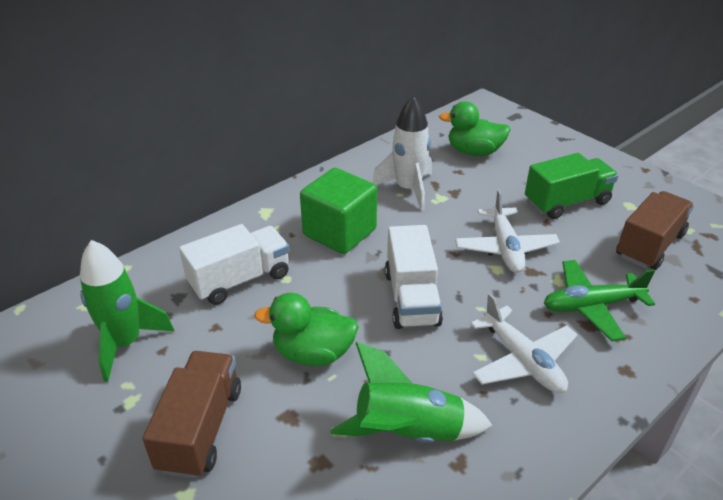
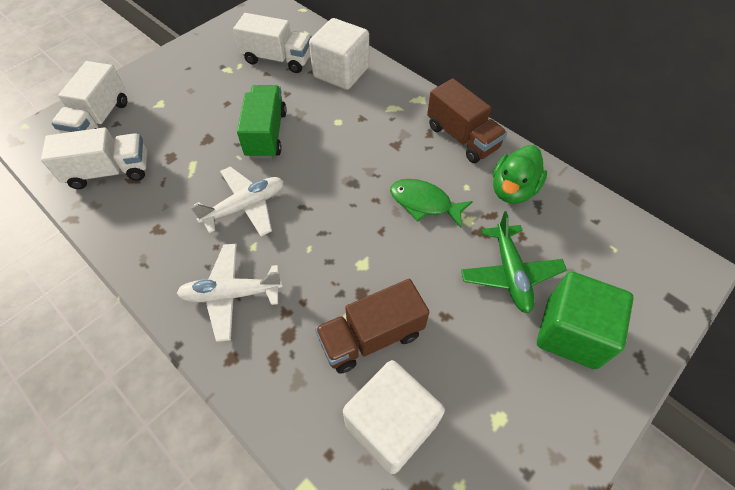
green duck: [254,293,359,366] [439,101,511,156] = 2 -> [493,145,547,204] = 1
green fish: none = 0 -> [390,179,473,228] = 1
green rocket: [80,240,174,382] [330,342,493,443] = 2 -> none = 0
white cube: none = 0 -> [309,18,369,90] [343,360,445,474] = 2
white rocket: [372,96,432,211] = 1 -> none = 0
white truck: [179,224,290,305] [385,225,443,329] = 2 -> [41,127,147,189] [52,61,127,133] [233,13,312,73] = 3

